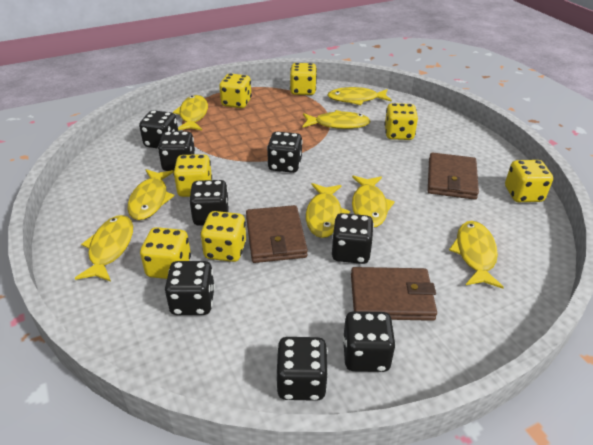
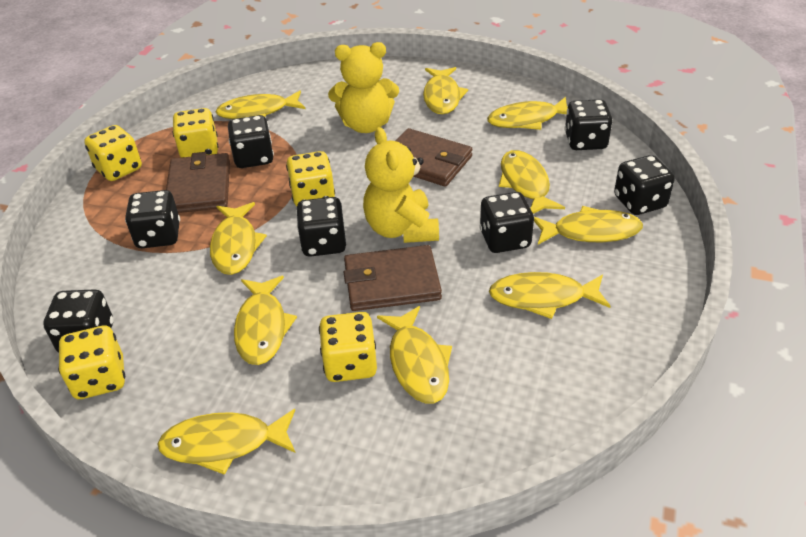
black dice: [139,110,178,149] [158,131,196,171] [165,261,215,315] [189,180,229,226] [267,132,303,173] [276,337,328,401] [332,213,374,264] [343,311,396,372] = 8 -> [44,289,113,353] [125,190,180,248] [228,115,274,168] [296,197,346,257] [479,192,534,253] [565,99,613,150] [614,155,675,215] = 7
yellow dice: [140,227,191,279] [173,154,212,197] [200,211,246,262] [219,73,252,108] [290,63,317,95] [384,103,418,140] [505,160,553,202] = 7 -> [58,326,125,399] [84,125,142,181] [172,108,218,158] [286,151,335,207] [319,312,377,382] = 5
yellow fish: [75,215,133,282] [128,169,175,220] [173,95,208,130] [303,110,370,129] [306,183,350,238] [327,87,392,105] [352,175,395,227] [449,221,504,289] = 8 -> [157,409,295,475] [210,202,267,275] [216,90,306,119] [234,276,297,365] [377,306,452,404] [423,67,468,114] [487,97,568,130] [489,272,611,319] [499,150,565,214] [534,206,643,245] = 10
yellow teddy bear: none = 0 -> [328,42,399,133] [363,127,439,243] = 2

